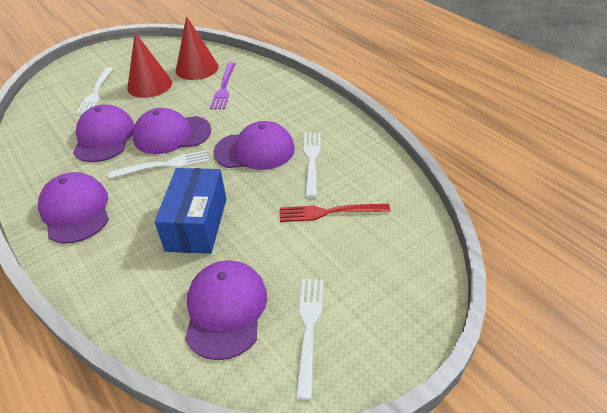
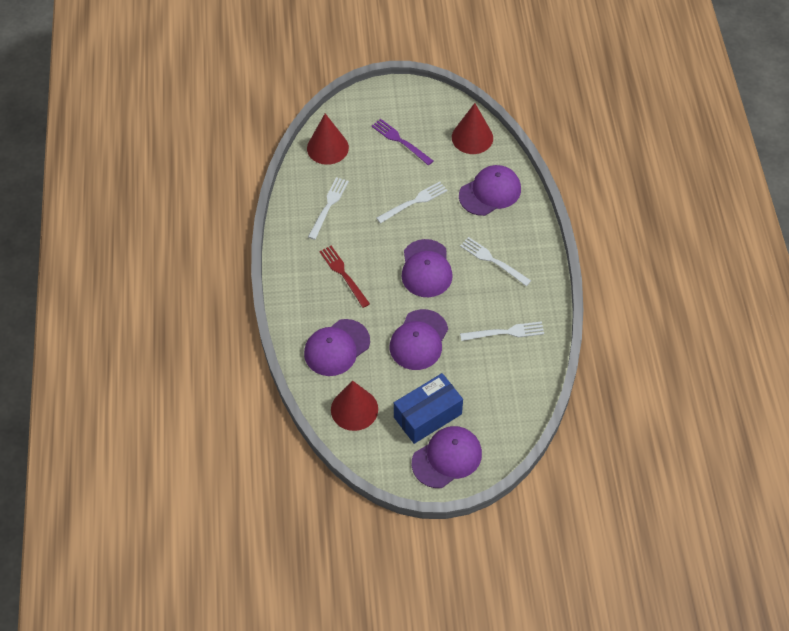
red cone: [127,33,172,98] [176,16,219,80] = 2 -> [307,114,349,165] [331,380,378,431] [452,103,493,154] = 3

